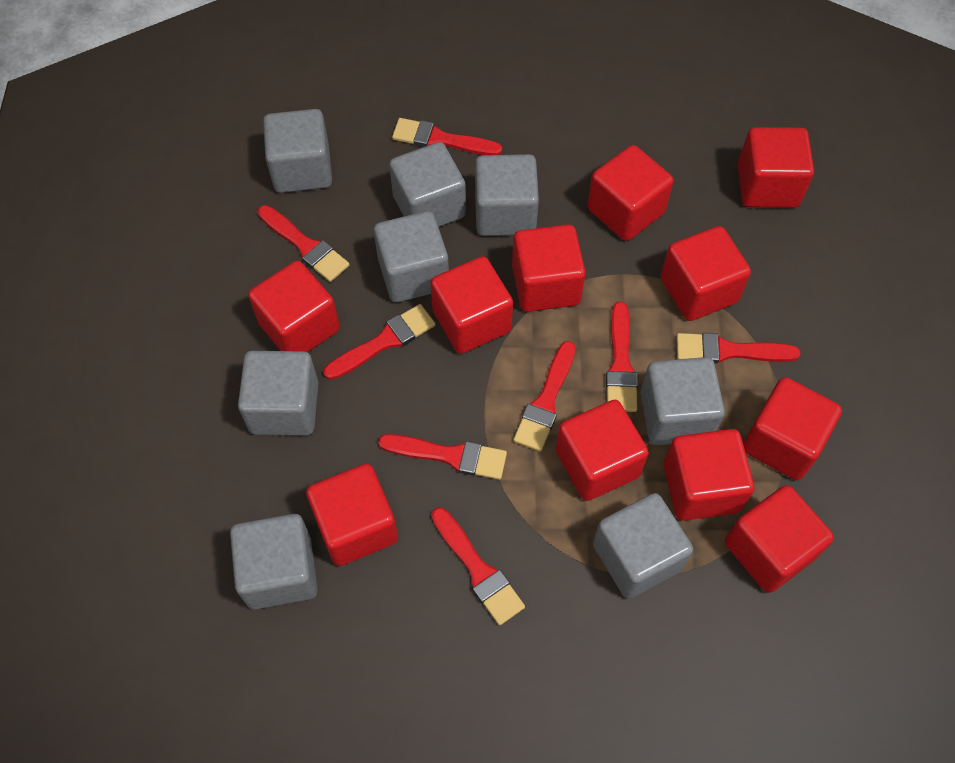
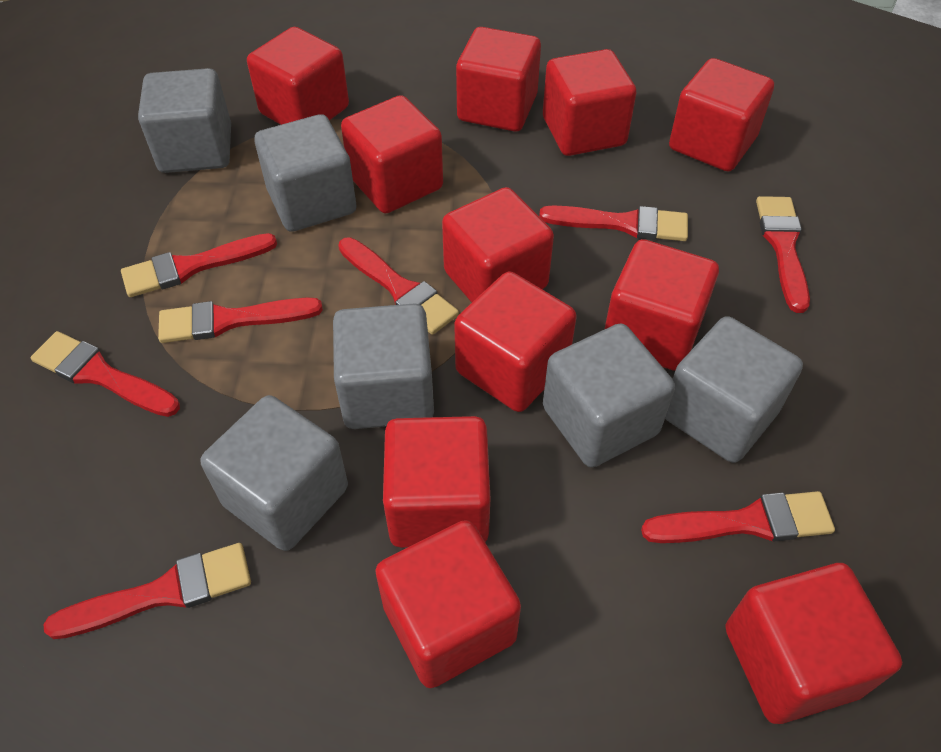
grey cube: [230,514,318,609] [238,351,319,435] [263,109,332,193] [374,211,449,302] [389,142,466,227] [475,154,539,236] [593,493,693,598] [640,357,725,445] = 8 -> [138,68,231,173] [200,395,348,551] [255,114,357,232] [333,303,434,429] [543,323,675,468] [665,316,803,463] = 6

